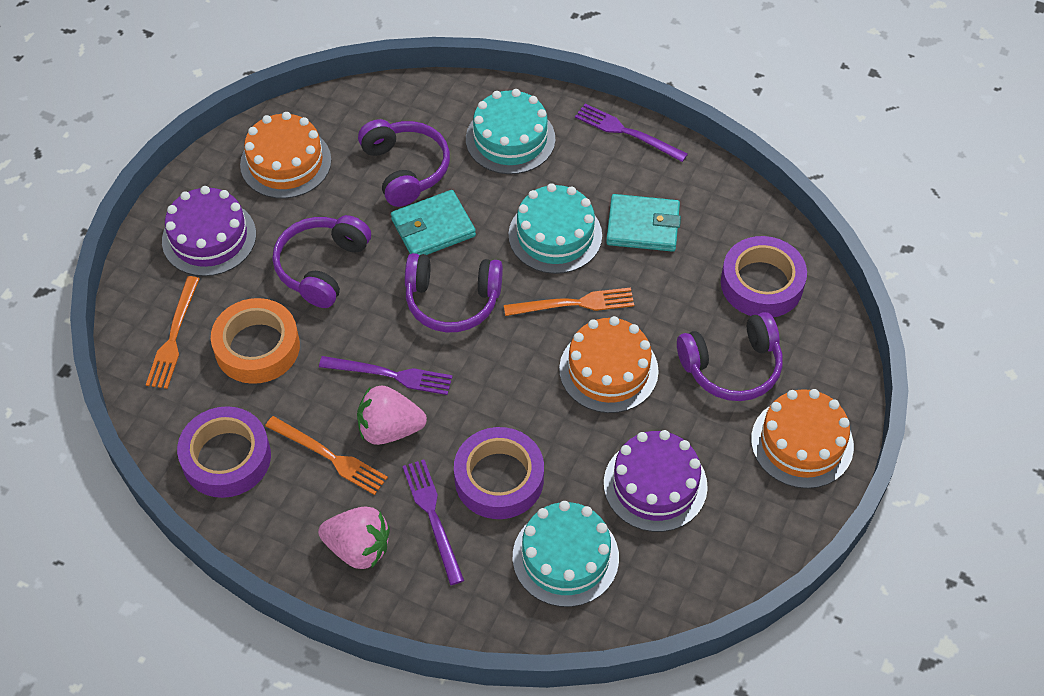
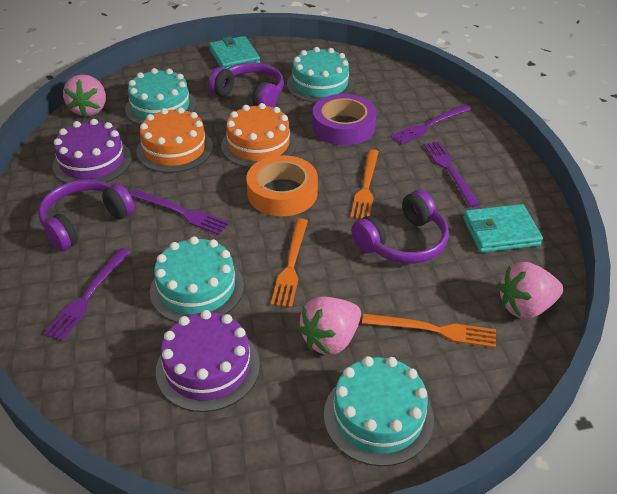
orange cake: [240,112,331,199] [559,316,659,413] [751,389,854,489] = 3 -> [136,107,213,173] [221,103,296,168] = 2
pink strawberry: [318,506,390,569] [357,385,427,445] = 2 -> [63,74,106,117] [298,296,361,355] [498,262,563,319] = 3
purple fork: [319,356,453,395] [402,460,464,585] [575,104,688,162] = 3 -> [43,248,131,341] [130,189,230,235] [391,104,471,145] [424,141,480,207] = 4
purple headphones: [273,215,371,308] [358,119,450,207] [405,253,503,333] [677,312,783,401] = 4 -> [38,179,135,251] [208,62,284,108] [351,190,449,264] = 3
purple tape: [177,406,271,498] [454,427,544,519] [721,236,807,317] = 3 -> [312,94,376,145] = 1
turquoise cake: [466,89,555,174] [509,183,602,274] [513,501,619,607] = 3 -> [125,68,196,125] [150,236,244,323] [287,47,354,103] [324,356,434,466] = 4

